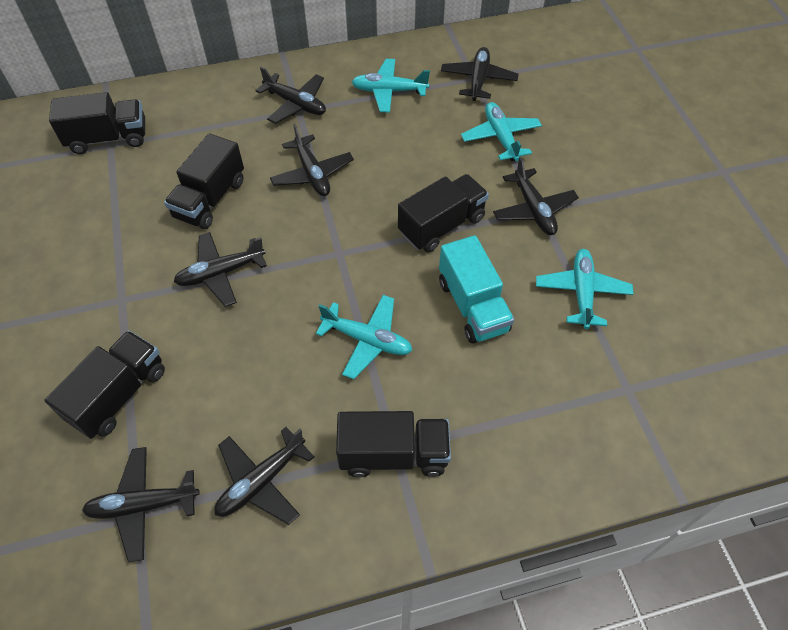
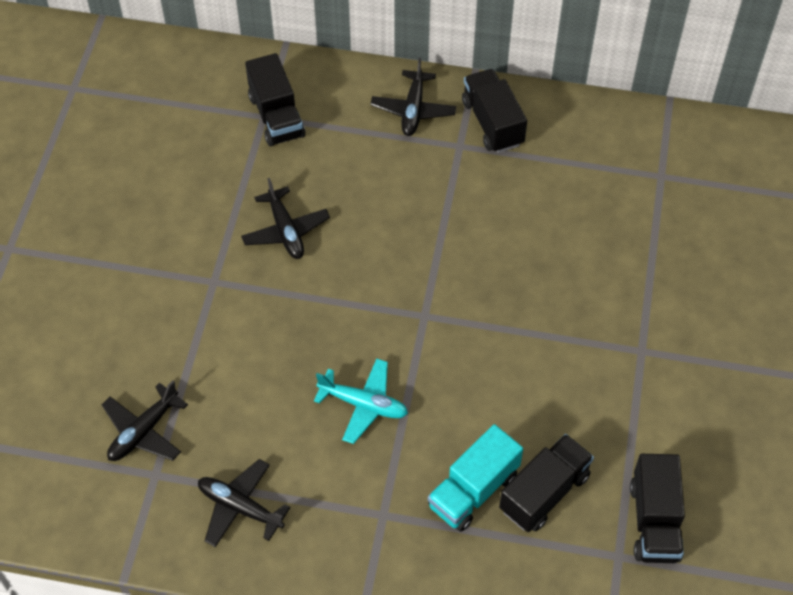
black plane: [82,447,200,562] [174,232,267,307] [214,427,315,525] [256,67,326,124] [270,124,354,196] [441,47,519,101] [493,157,579,235] = 7 -> [102,381,188,461] [198,459,290,547] [241,178,330,259] [370,58,456,136] = 4
black truck: [45,330,165,439] [49,92,145,154] [164,133,244,229] [336,411,451,478] [398,174,489,252] = 5 -> [245,53,305,146] [462,69,527,153] [499,434,594,532] [630,454,685,563] = 4
turquoise plane: [316,295,412,379] [352,59,430,112] [461,102,542,161] [536,249,634,329] = 4 -> [314,359,408,444] = 1

